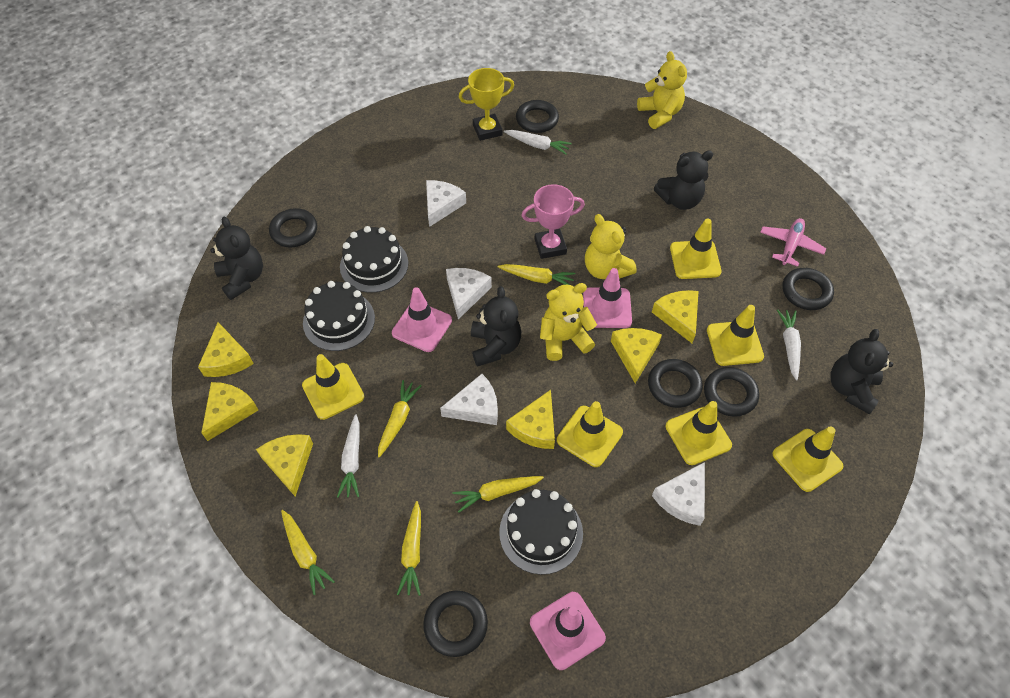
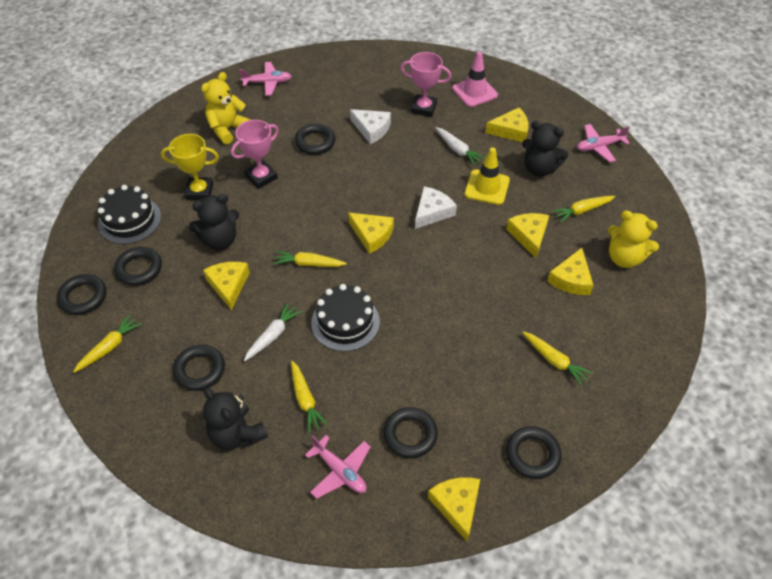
black cake: [303,281,375,351] [340,226,408,293] [499,489,583,575] = 3 -> [97,185,161,244] [311,284,380,351] = 2
black teddy bear: [211,217,263,300] [471,286,521,367] [654,150,713,210] [830,329,893,414] = 4 -> [189,194,239,250] [203,388,268,450] [522,121,568,177] = 3
pink plane: [760,218,826,267] = 1 -> [239,62,292,96] [305,435,371,499] [577,124,630,162] = 3
pink traffic cone: [392,287,452,352] [530,592,606,670] [583,268,632,328] = 3 -> [452,52,498,107] = 1
pink trophy: [521,184,585,259] = 1 -> [231,120,279,189] [400,52,452,117] = 2
white carrot: [337,414,360,498] [504,130,571,154] [777,310,801,380] = 3 -> [244,303,302,361] [436,127,485,166] = 2
white cheese: [426,180,466,227] [440,374,498,425] [446,268,492,320] [652,462,705,526] = 4 -> [350,109,391,144] [415,186,457,229] = 2
yellow teddy bear: [540,283,597,361] [585,214,637,279] [637,51,687,129] = 3 -> [201,72,251,144] [608,210,659,268] = 2
yellow traffic cone: [302,354,364,420] [557,401,623,467] [666,401,732,465] [670,219,722,279] [707,305,764,366] [773,426,843,492] = 6 -> [465,147,510,205] = 1

